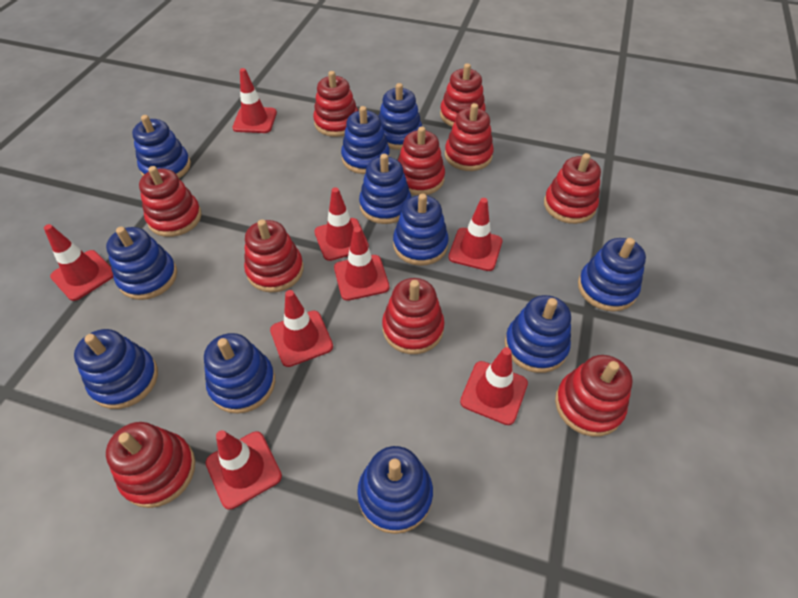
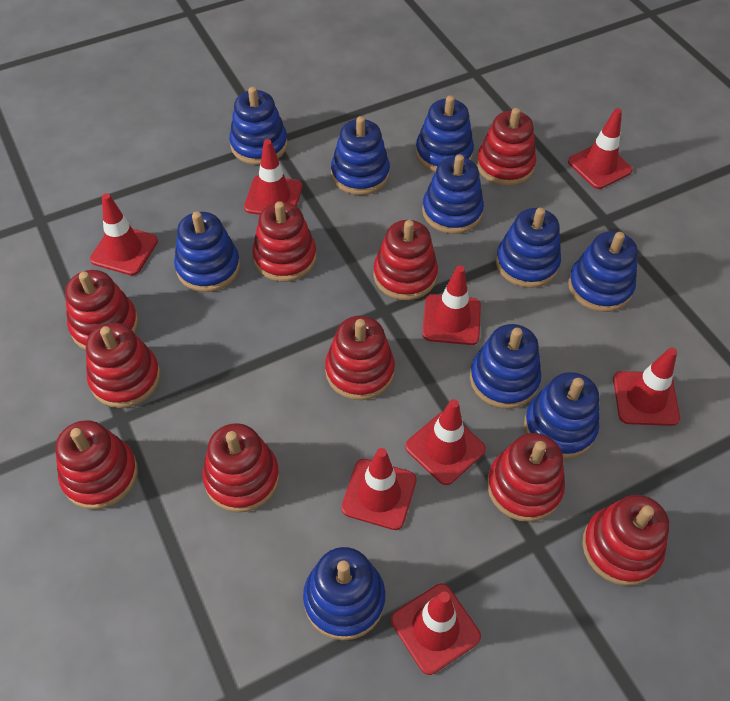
blue stacking toy: [74,329,158,409] [106,227,177,300] [132,115,191,178] [204,333,275,414] [341,106,390,174] [357,446,433,534] [359,154,411,224] [379,83,422,150] [393,193,449,266] [505,295,571,373] [578,238,646,311] = 11 -> [174,211,240,292] [229,87,288,165] [303,547,385,641] [331,116,390,195] [415,95,474,172] [422,154,484,234] [470,324,542,409] [496,208,561,288] [524,372,599,459] [568,231,638,312] = 10

